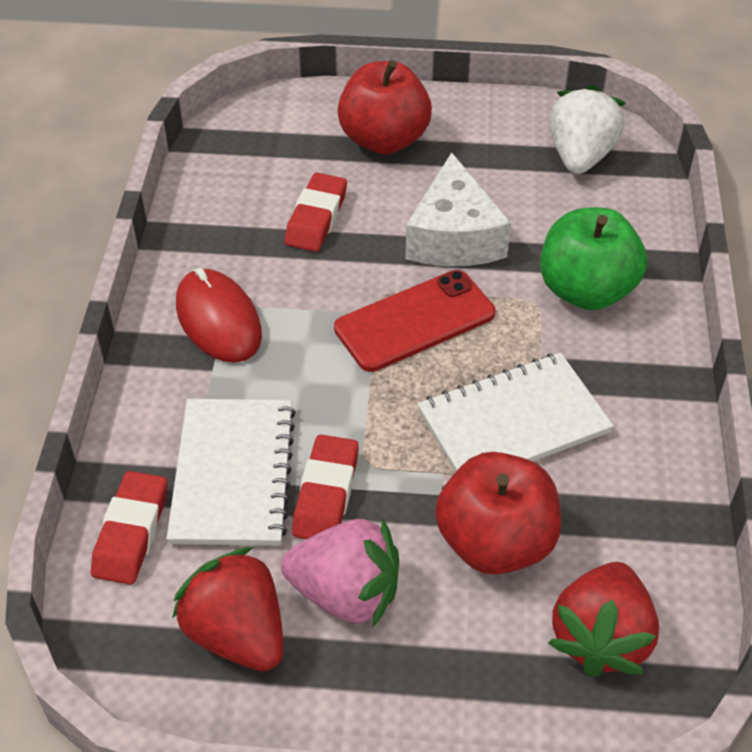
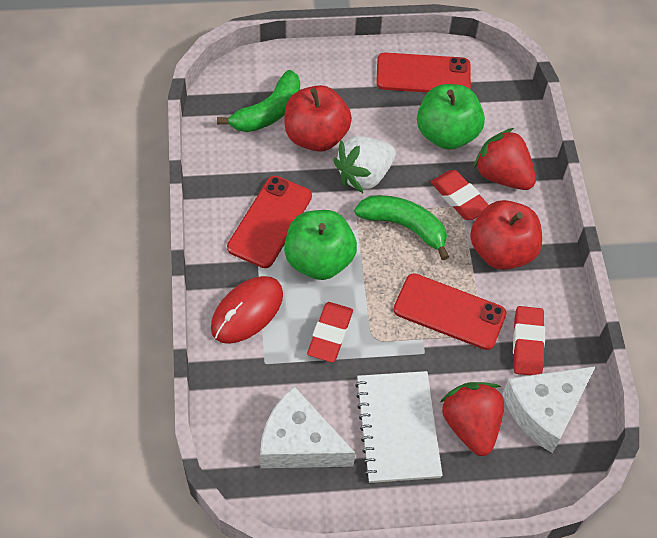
green apple: [540,208,647,310] = 1 -> [284,210,357,280] [417,84,485,150] = 2
green banana: none = 0 -> [217,70,300,132] [354,195,449,260] = 2
pink strawberry: [281,517,399,628] = 1 -> none = 0
red phone: [334,270,495,372] = 1 -> [227,176,312,268] [376,52,471,93] [393,273,507,350] = 3
white cheese: [405,152,511,266] = 1 -> [260,386,355,468] [502,366,596,453] = 2
white notebook: [166,399,296,546] [417,352,614,472] = 2 -> [355,371,443,483] = 1

